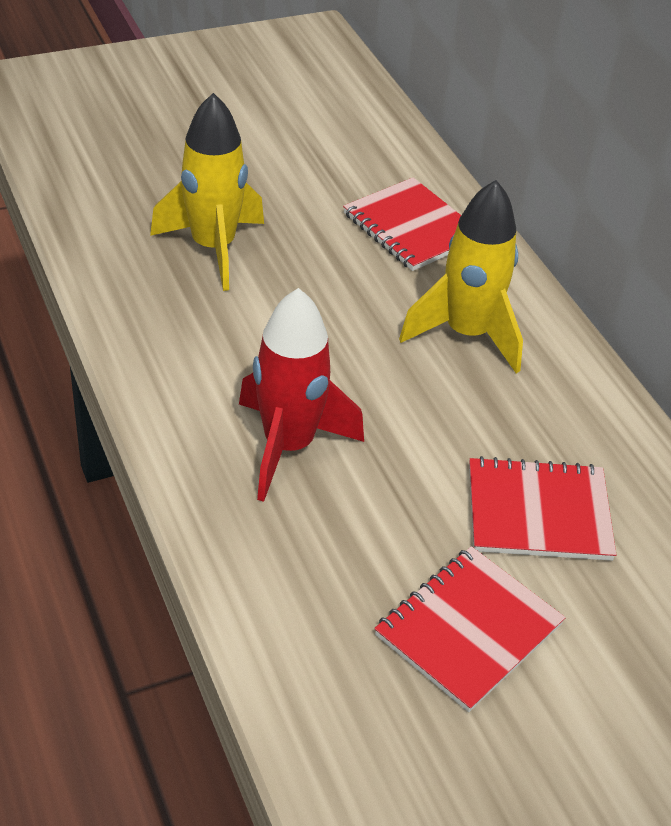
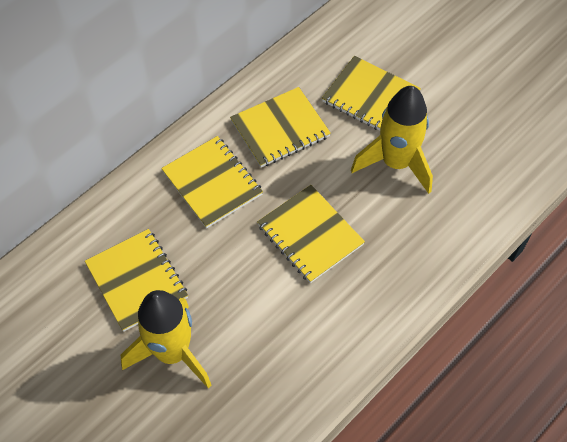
red notebook: [343,177,461,271] [374,546,566,712] [469,456,616,561] = 3 -> none = 0
red rocket: [239,288,364,502] = 1 -> none = 0
yellow notebook: none = 0 -> [85,229,188,332] [161,136,263,229] [230,87,331,167] [257,185,365,283] [322,56,421,131] = 5

